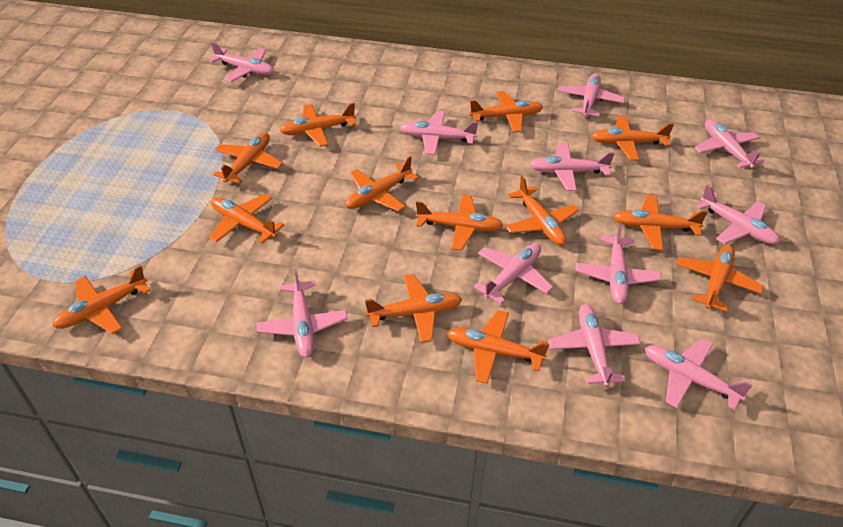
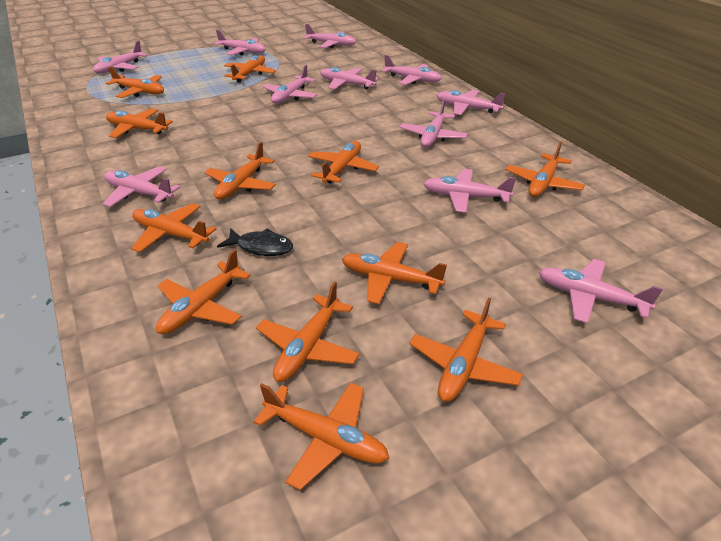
black fish: none = 0 -> [217,228,293,256] = 1
orange plane: [52,265,151,334] [209,194,284,243] [213,132,283,183] [279,103,356,147] [346,156,419,212] [365,274,462,343] [416,194,504,251] [447,310,549,384] [469,91,543,133] [505,176,579,245] [592,116,674,161] [613,195,708,250] [676,245,764,312] = 13 -> [106,67,164,98] [106,108,173,138] [131,203,216,253] [156,249,251,334] [205,142,276,200] [224,55,276,82] [254,382,389,490] [256,281,360,382] [308,141,379,183] [342,242,447,304] [409,298,523,402] [506,142,585,197] = 12

